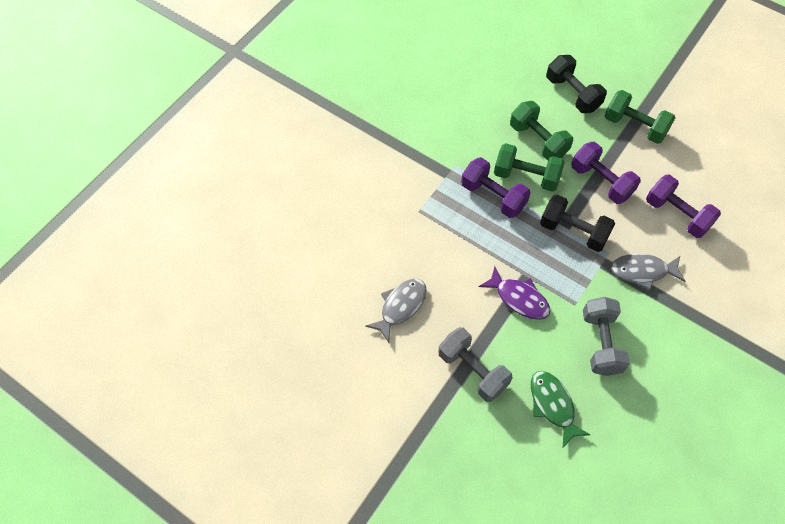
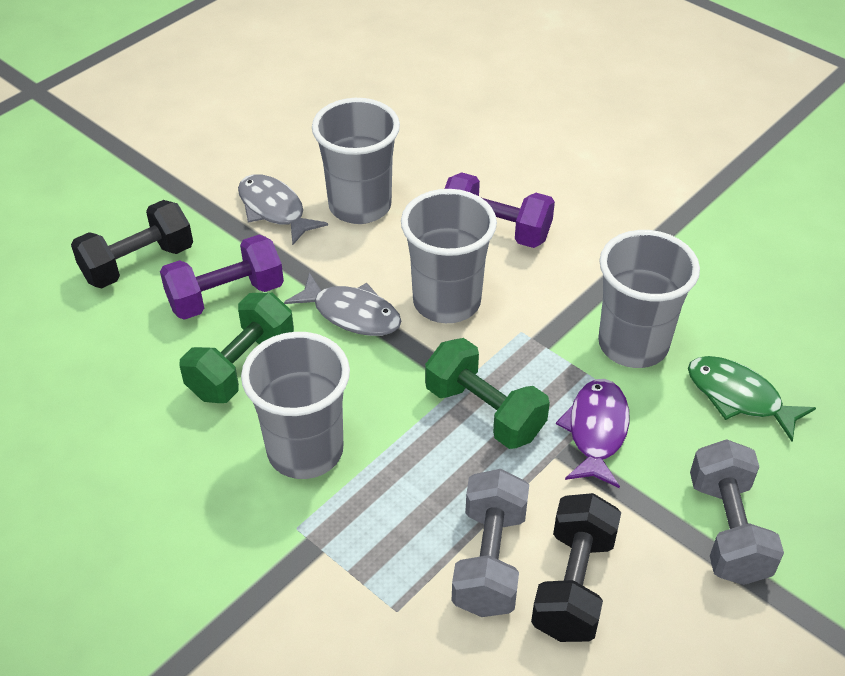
green dumbbell: [494,143,565,192] [510,101,573,160] [604,90,675,144] = 3 -> [180,293,294,403] [425,338,550,449] = 2
grey cup: none = 0 -> [241,332,350,479] [312,98,400,224] [401,189,497,323] [598,230,700,368] = 4
purple dumbbell: [461,157,530,218] [571,142,641,204] [646,175,721,238] = 3 -> [160,234,284,320] [444,172,555,248] = 2

